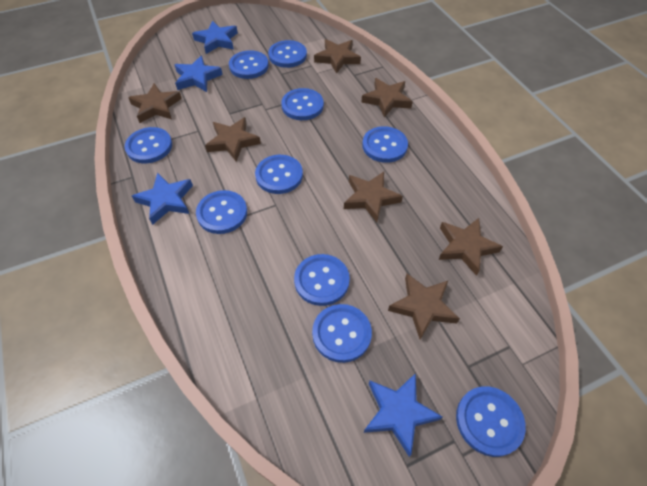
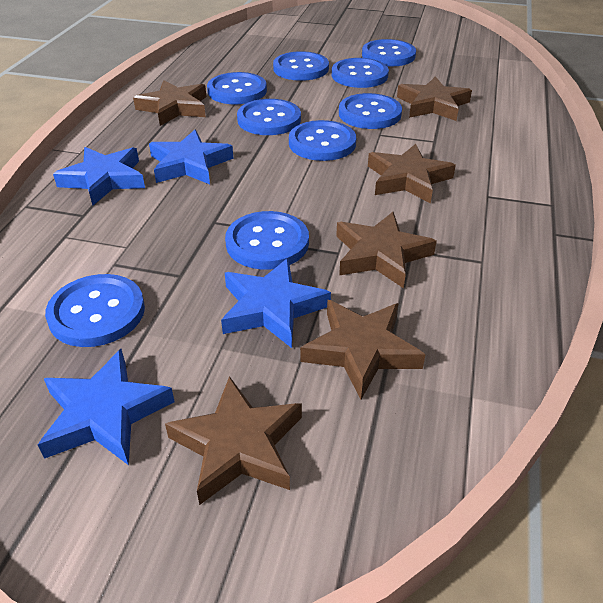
blue button: [125,127,172,163] [196,190,247,234] [229,50,269,79] [255,155,303,194] [268,40,307,68] [281,88,324,120] [294,254,350,306] [312,304,372,363] [362,126,408,163] [456,386,526,457] = 10 -> [45,274,145,347] [207,72,267,104] [225,211,309,270] [237,99,301,135] [273,51,329,81] [289,120,356,161] [332,58,389,88] [339,93,402,129] [362,39,416,66] = 9
brown star: [128,83,182,123] [205,117,261,162] [314,39,361,74] [344,172,403,222] [361,78,413,118] [388,273,460,339] [438,218,503,276] = 7 -> [133,80,206,126] [165,376,302,505] [300,300,426,400] [336,212,437,288] [368,144,456,203] [397,76,472,121] = 6

